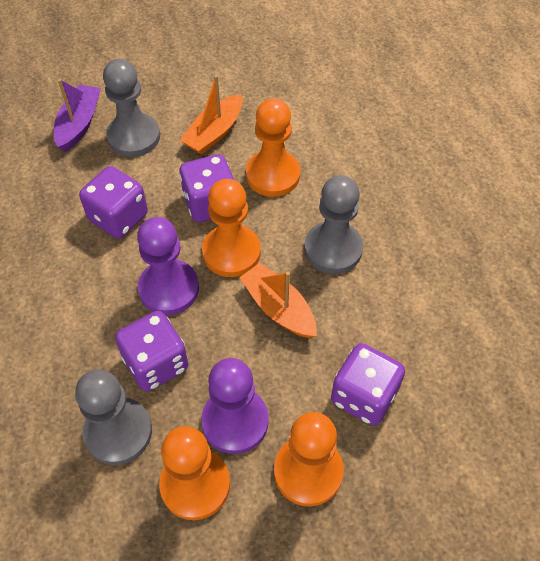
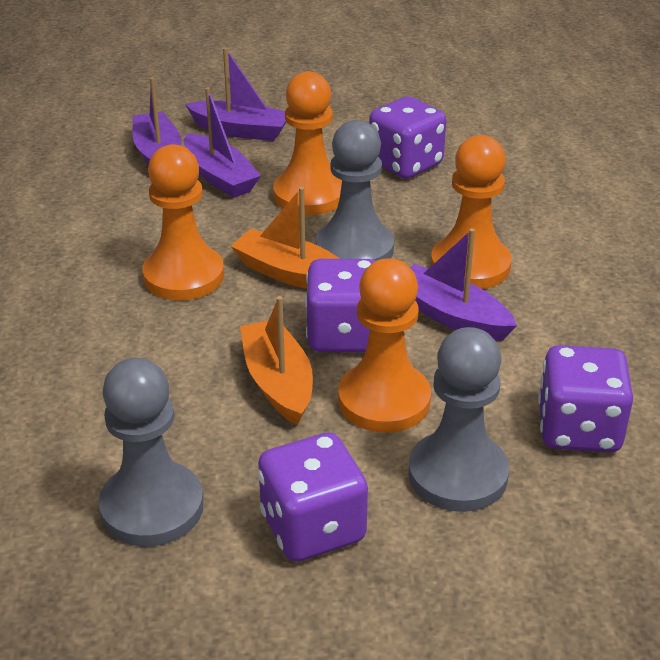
purple boat: [54,79,101,152] = 1 -> [132,77,182,165] [184,87,261,198] [185,48,286,141] [410,228,517,341] = 4
purple pawn: [137,217,199,315] [201,358,269,454] = 2 -> none = 0

